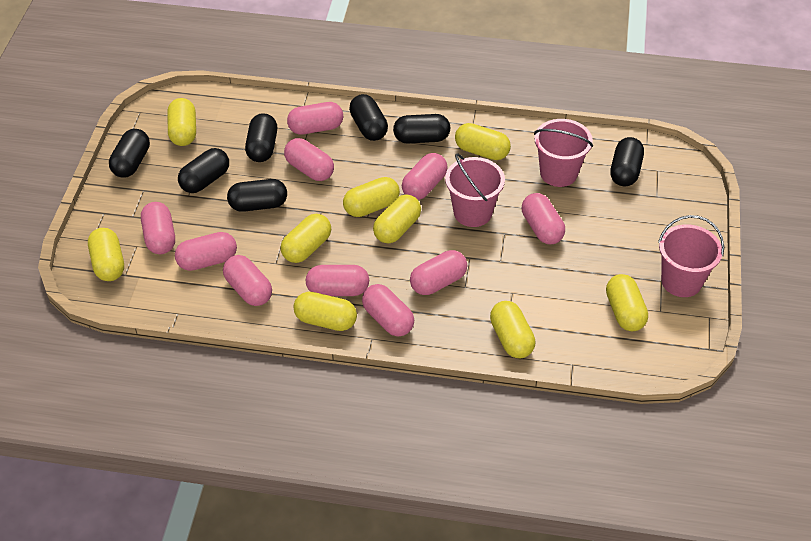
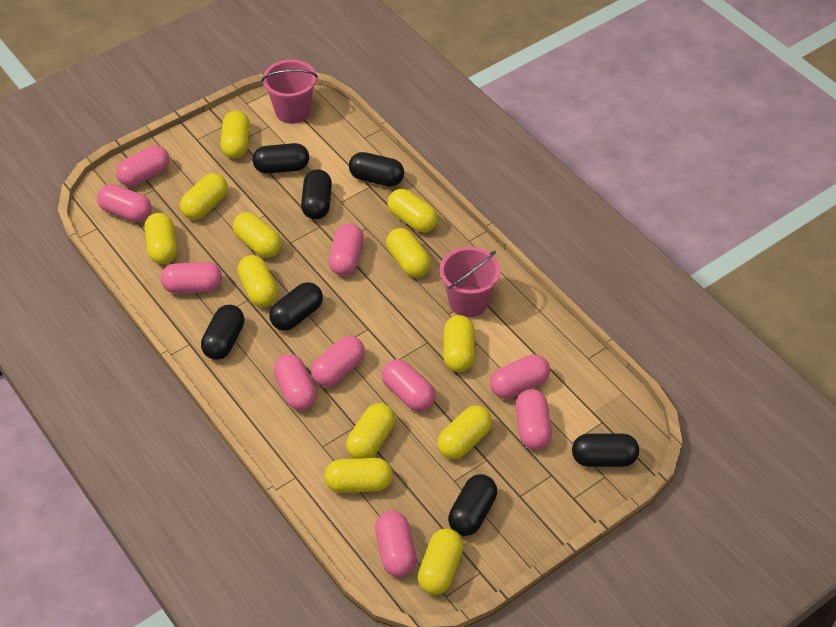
pink bucket: [445,153,505,227] [534,119,593,187] [658,215,724,297] = 3 -> [262,60,318,124] [440,247,500,317] = 2
yellow capsule: [88,228,124,281] [167,98,196,146] [281,214,331,263] [293,292,357,331] [343,177,400,217] [373,194,421,243] [455,123,511,160] [490,301,535,358] [606,274,648,331] = 9 -> [144,213,177,264] [180,173,228,220] [221,111,250,158] [233,212,282,258] [237,255,278,307] [324,458,393,493] [346,403,395,459] [386,228,431,278] [387,189,438,233] [418,528,464,595] [437,405,492,459] [443,315,475,372] = 12

